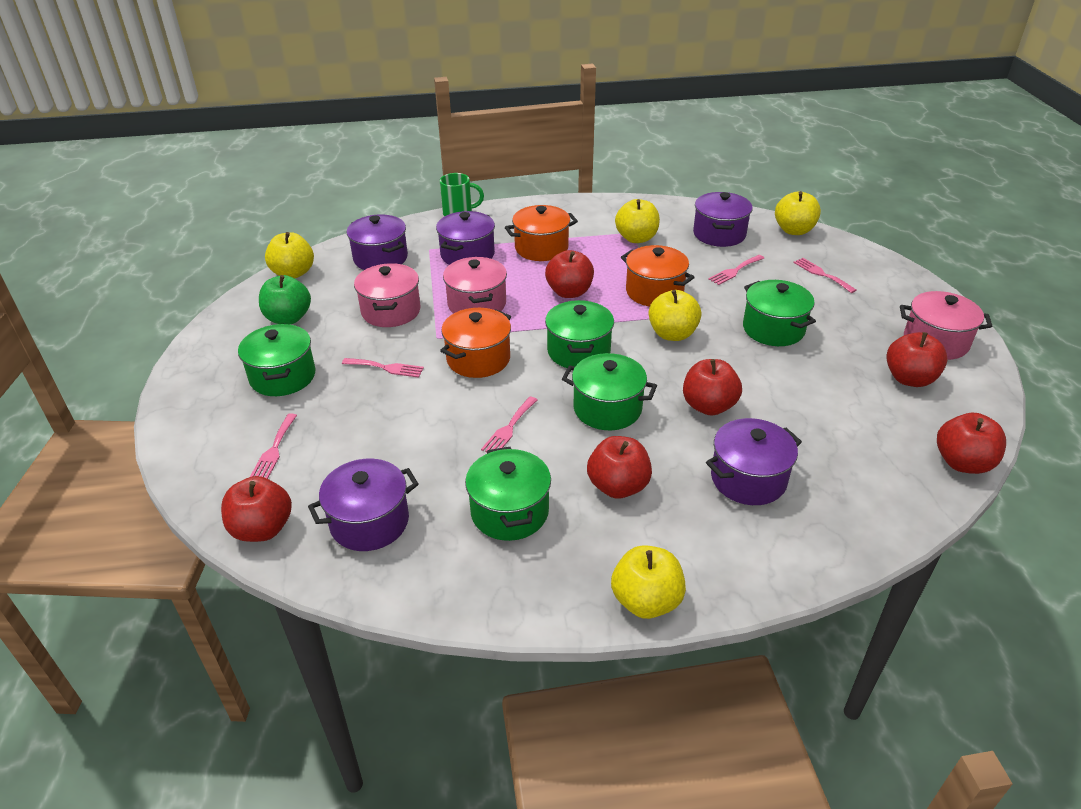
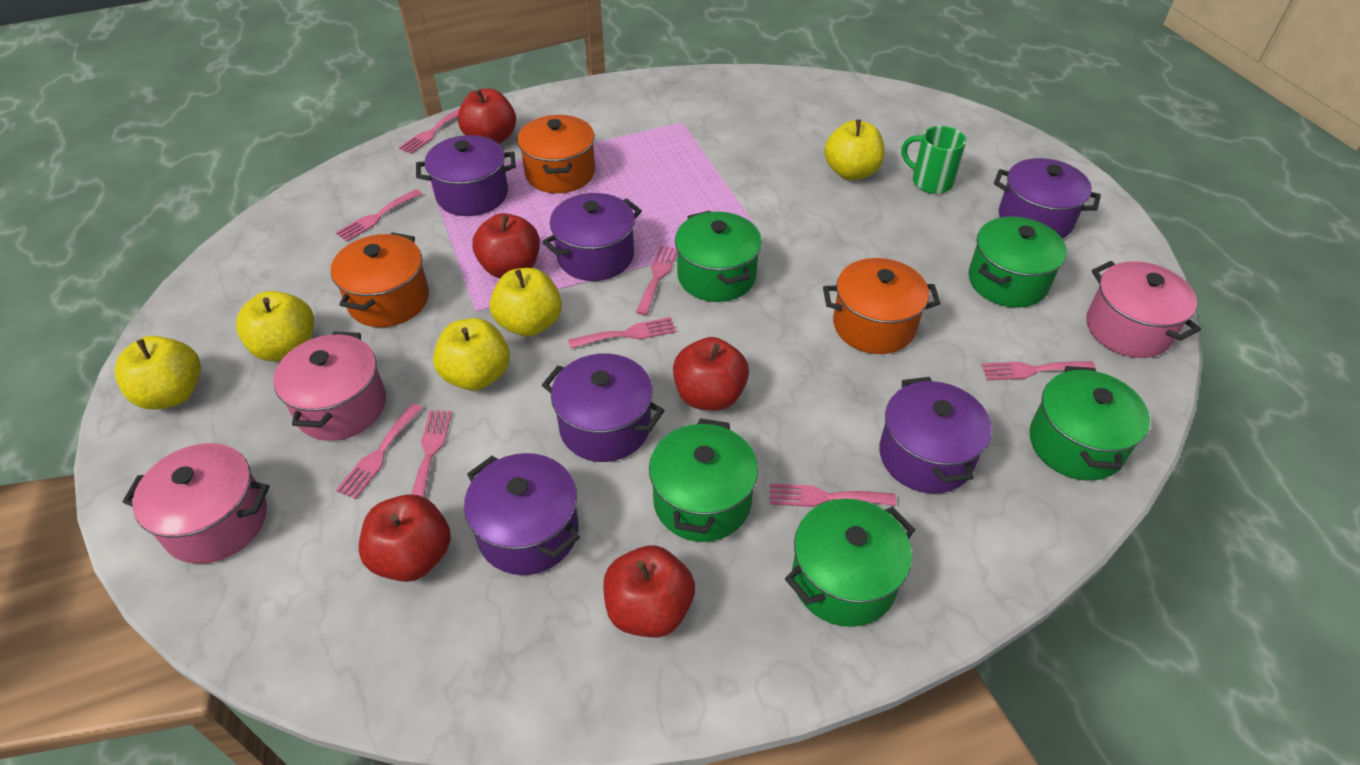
green apple: [259,275,311,324] = 1 -> none = 0
pink fork: [250,413,297,479] [342,358,424,378] [481,397,537,452] [708,255,764,285] [793,258,856,293] = 5 -> [336,189,422,242] [336,403,423,499] [399,108,460,154] [411,410,452,497] [568,317,676,349] [636,246,677,315] [770,483,896,507] [981,361,1096,380] = 8
purple pot: [308,459,419,551] [347,215,408,270] [436,211,495,265] [693,192,753,247] [706,418,802,505] = 5 -> [416,135,516,216] [464,453,580,575] [542,193,642,281] [542,354,665,462] [879,377,992,494] [994,158,1101,239] = 6
red apple: [221,476,292,542] [545,250,594,298] [587,436,652,499] [683,359,742,416] [886,332,948,387] [937,413,1006,474] = 6 -> [359,494,451,582] [458,89,516,144] [472,213,540,278] [603,545,695,637] [673,337,749,411] = 5

